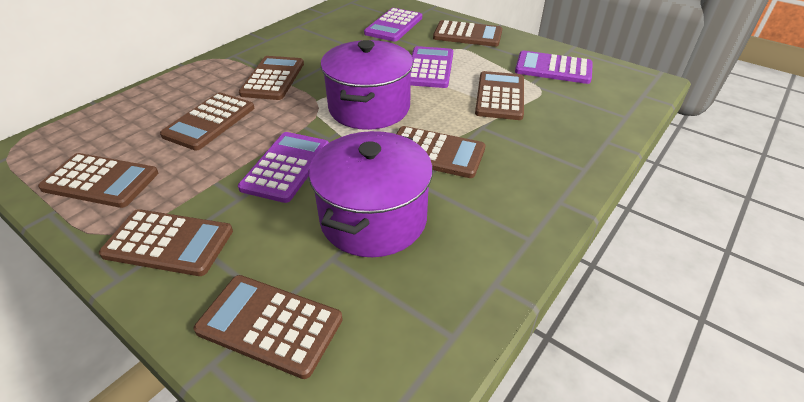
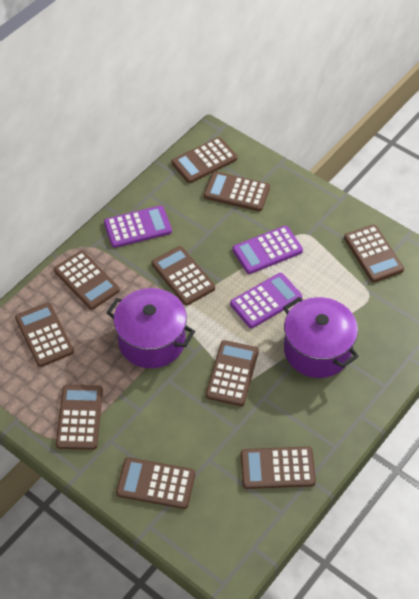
brown calculator: [38,153,158,208] [99,209,233,276] [160,93,254,151] [193,275,343,379] [239,56,304,100] [396,126,485,178] [433,20,503,47] [475,71,524,120] = 8 -> [15,303,74,367] [54,251,120,310] [56,385,103,450] [116,457,195,509] [152,246,215,306] [172,137,237,183] [204,171,270,211] [206,340,259,406] [241,447,316,489] [344,224,404,282] = 10
purple calculator: [238,132,329,203] [364,8,422,42] [411,46,453,88] [515,50,593,84] = 4 -> [104,205,172,248] [230,273,302,328] [232,226,303,274] = 3

